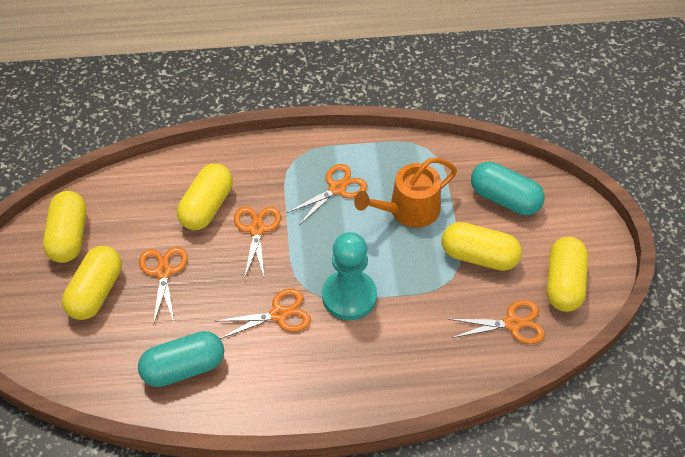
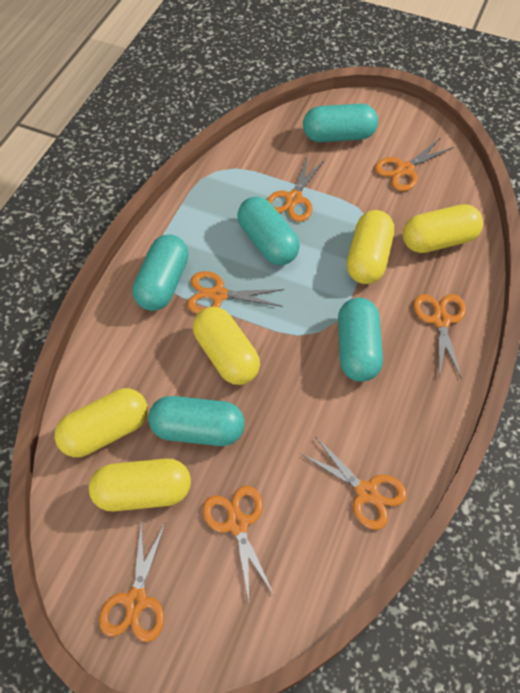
orange scissors: [139,247,188,326] [216,288,311,339] [234,207,281,279] [287,164,368,225] [448,300,545,344] = 5 -> [99,521,166,642] [187,271,284,314] [203,486,274,600] [267,155,325,222] [301,437,407,530] [375,137,454,191] [414,294,466,379] = 7
orange watering can: [354,158,457,228] = 1 -> none = 0
turquoise capsule: [138,331,224,387] [471,162,544,215] = 2 -> [132,235,188,311] [148,396,245,446] [237,197,300,265] [303,104,378,142] [338,298,383,382] = 5
turquoise pawn: [322,232,377,320] = 1 -> none = 0

